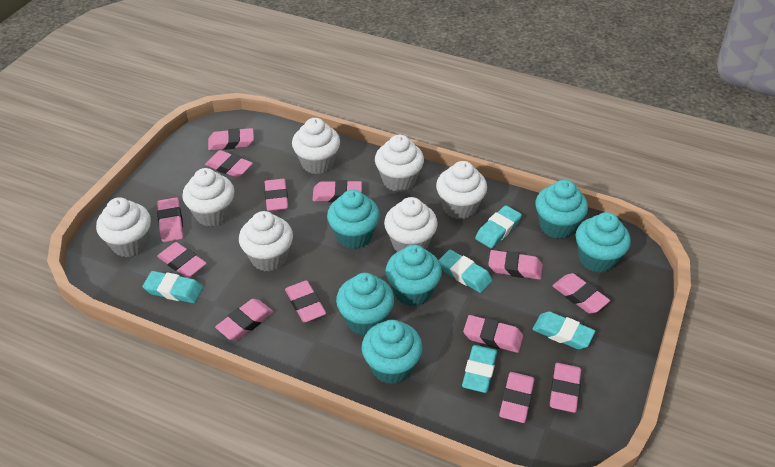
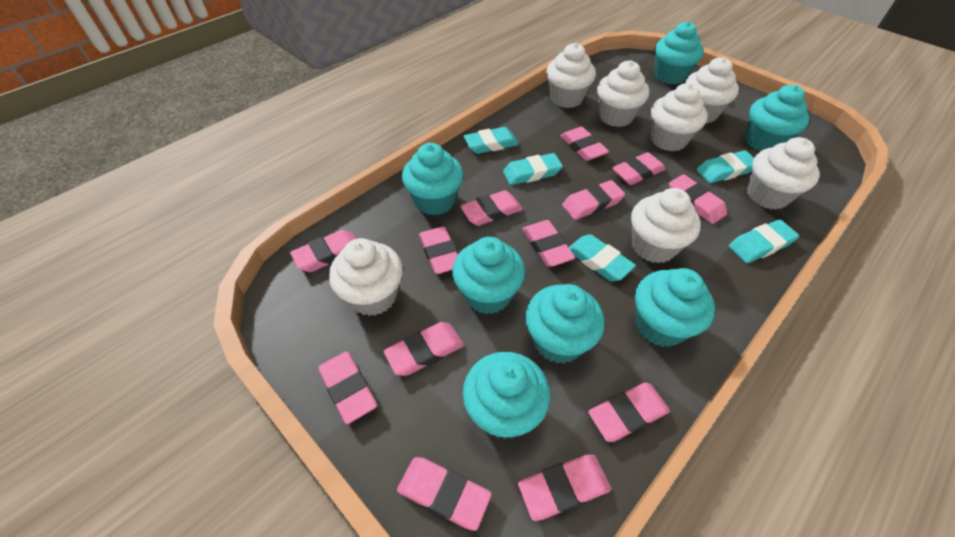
turquoise cupcake: [327,190,380,249] [336,273,394,335] [362,320,422,384] [386,245,442,306] [535,180,588,239] [576,212,631,273] = 6 -> [402,143,464,215] [452,237,525,314] [463,352,550,439] [525,284,605,364] [635,268,715,347] [655,21,704,85] [745,85,810,151] = 7

